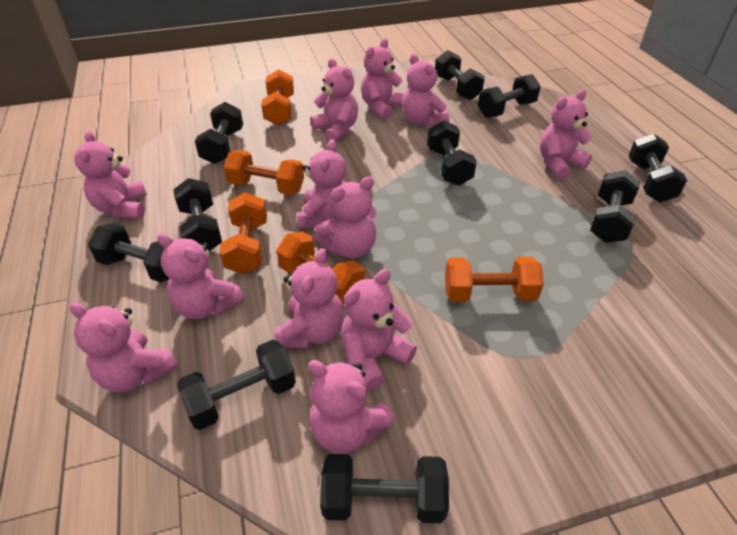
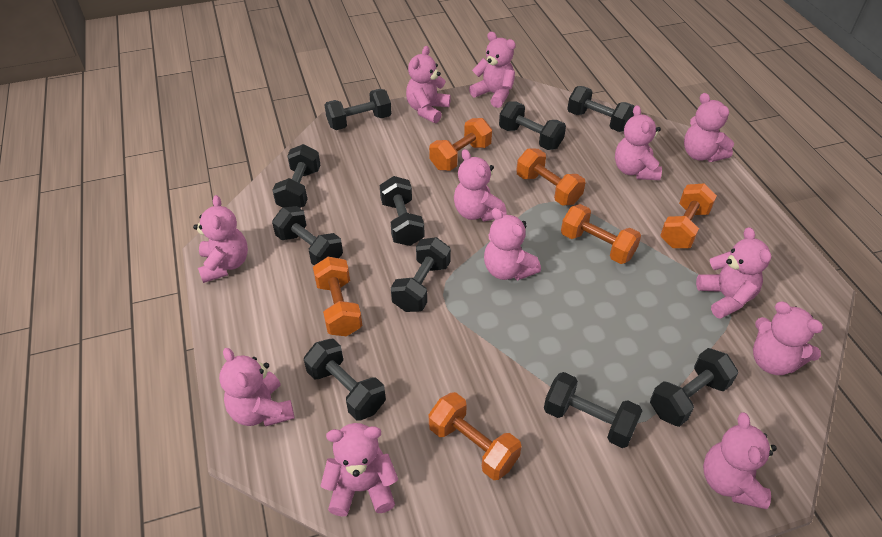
orange dumbbell: [219,192,267,274] [224,150,304,195] [261,69,294,125] [276,231,365,304] [445,257,544,302] = 5 -> [313,257,362,336] [429,118,492,171] [429,392,522,480] [516,148,586,206] [561,204,641,264] [660,184,717,248] = 6

